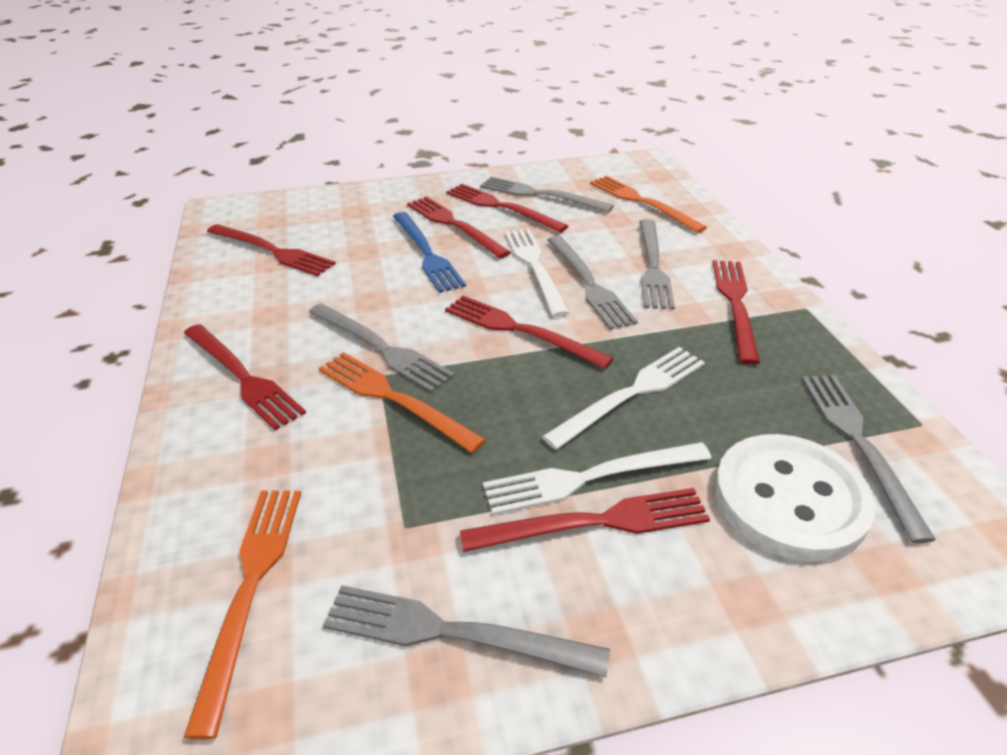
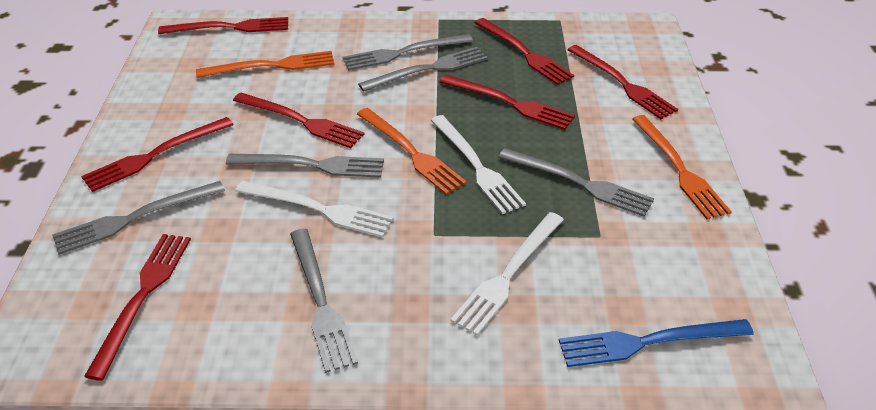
white button: [714,434,875,562] = 1 -> none = 0

